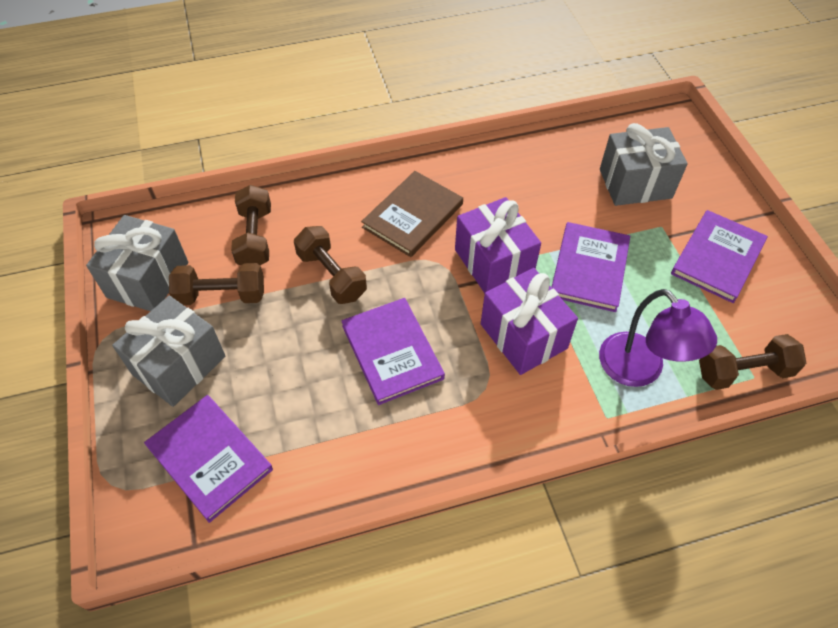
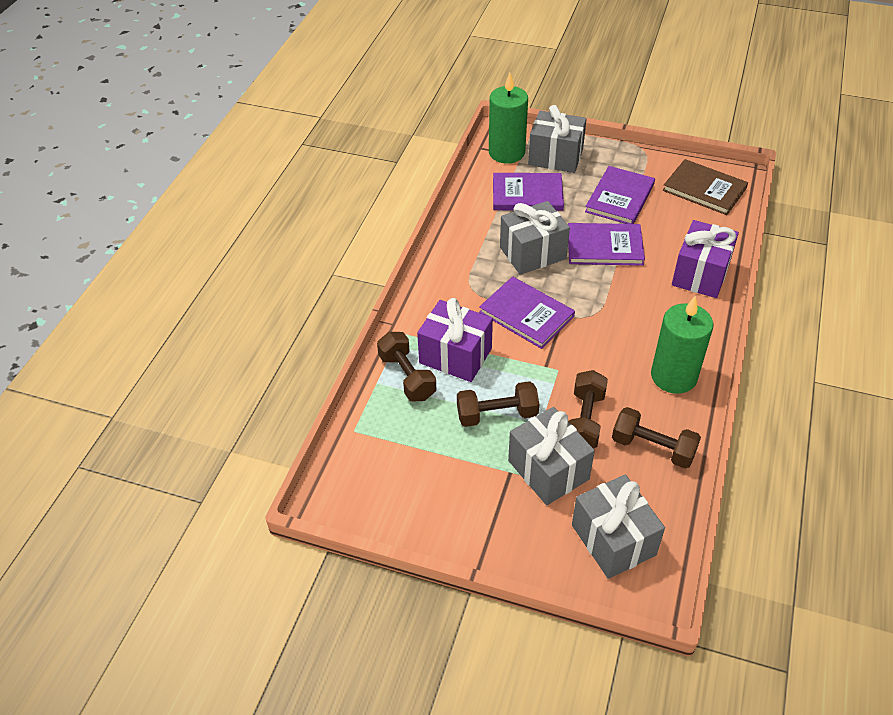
green candle: none = 0 -> [489,73,528,163] [651,296,713,394] = 2
grey gift: [86,215,188,311] [112,296,225,407] [600,123,688,206] = 3 -> [500,201,570,275] [508,407,595,505] [528,105,587,173] [572,474,665,579] = 4
purple lamp: [599,289,717,387] = 1 -> none = 0

